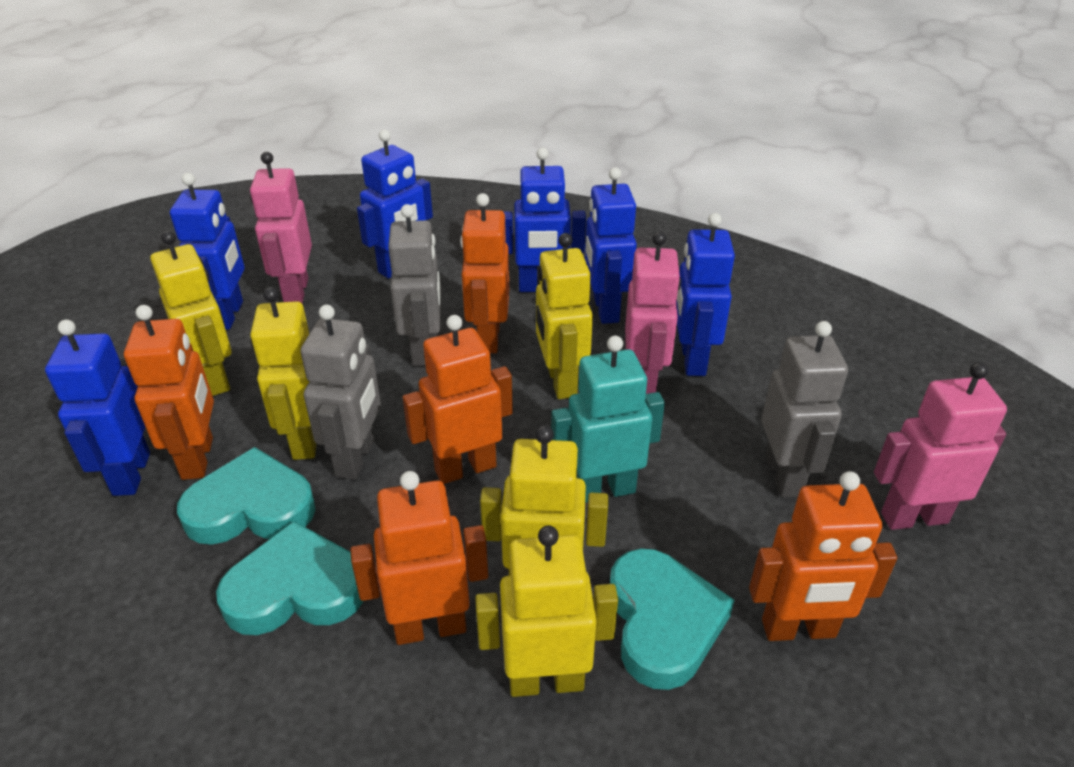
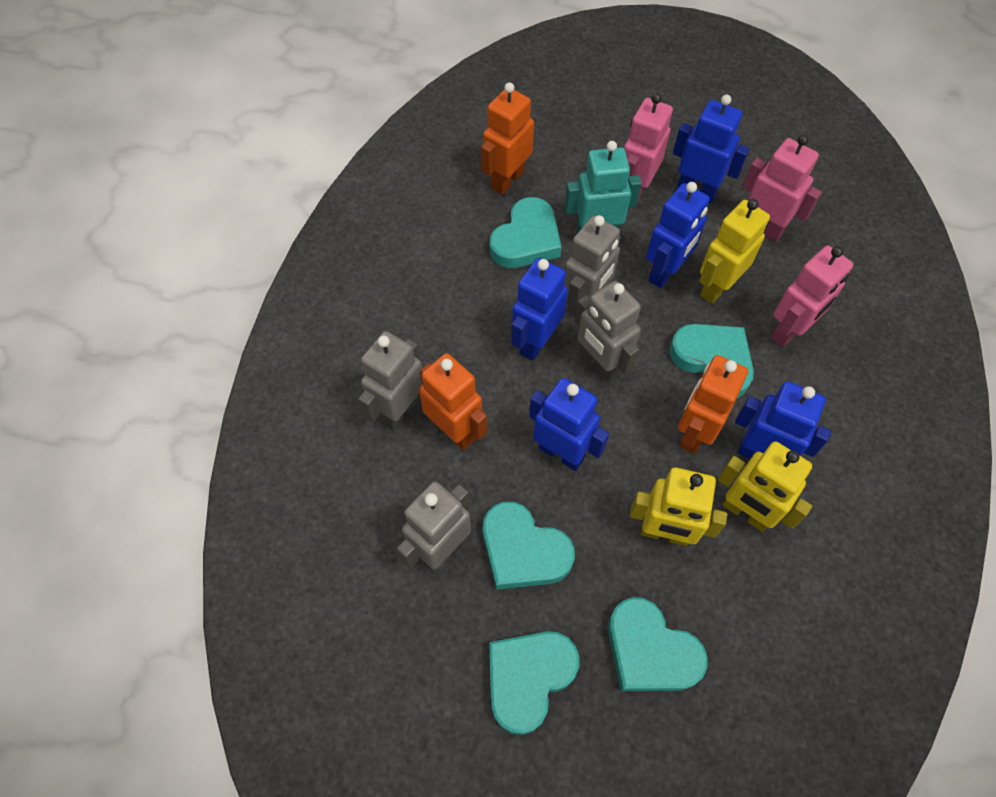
blue robot: [45,320,150,496] [170,173,244,330] [357,130,433,279] [504,148,586,292] [585,167,637,324] [676,213,735,376] = 6 -> [511,258,568,361] [529,378,609,471] [646,182,710,288] [673,95,749,203] [735,381,831,459] = 5
grey robot: [300,304,381,480] [388,204,441,366] [761,321,848,497] = 3 -> [358,331,423,431] [397,481,471,572] [564,215,621,317] [575,281,641,382] = 4
orange robot: [124,305,214,480] [351,471,488,645] [403,315,513,484] [460,193,509,353] [749,471,897,641] = 5 -> [419,353,487,450] [481,82,534,195] [678,355,748,454] = 3
turquoise heart: [177,447,316,545] [216,521,364,635] [610,548,734,690] = 3 -> [483,502,575,590] [489,631,579,735] [490,197,562,268] [608,597,707,691] [669,324,754,398] = 5
yellow robot: [150,231,232,396] [250,287,317,460] [475,525,618,697] [480,425,608,576] [536,233,593,399] = 5 -> [630,467,727,546] [699,199,770,304] [718,441,812,532] = 3

